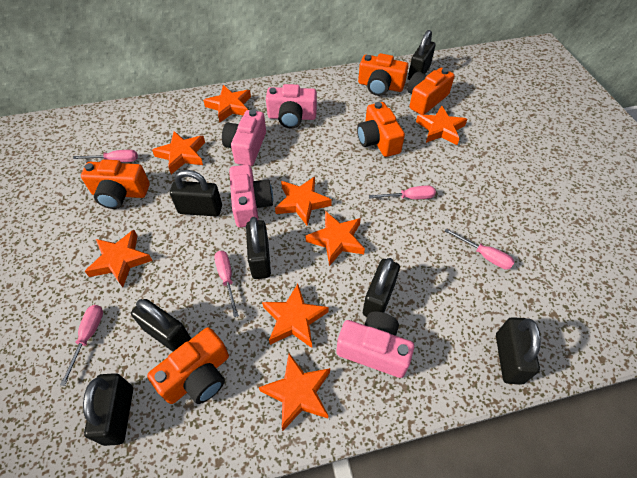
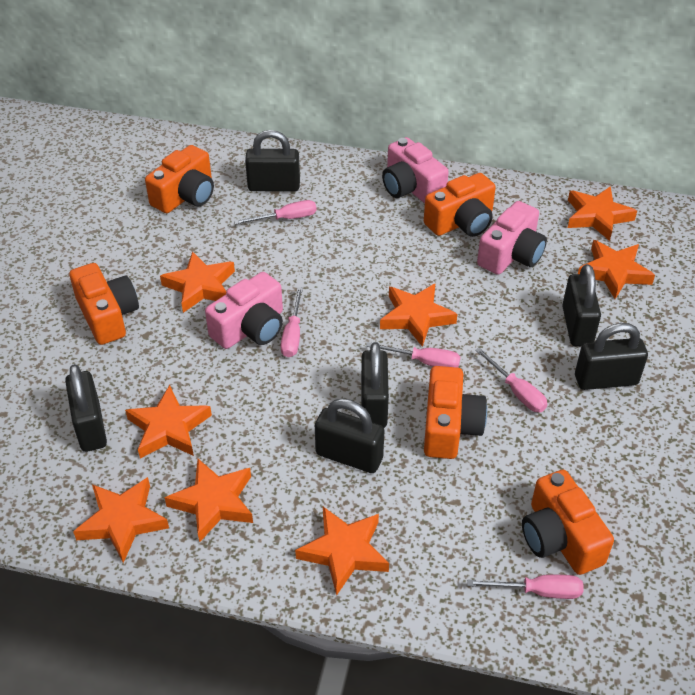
black padlock: [83,373,133,446] [131,299,191,352] [170,170,222,216] [246,217,271,279] [363,258,400,317] [408,30,435,80] [496,317,541,385] = 7 -> [65,364,107,452] [245,130,300,192] [315,398,384,473] [361,342,389,428] [562,264,601,346] [575,323,648,390] = 6
pink camera: [222,110,266,166] [229,165,273,227] [266,84,317,129] [336,312,414,378] = 4 -> [205,272,283,349] [382,137,449,203] [477,201,547,275] = 3

